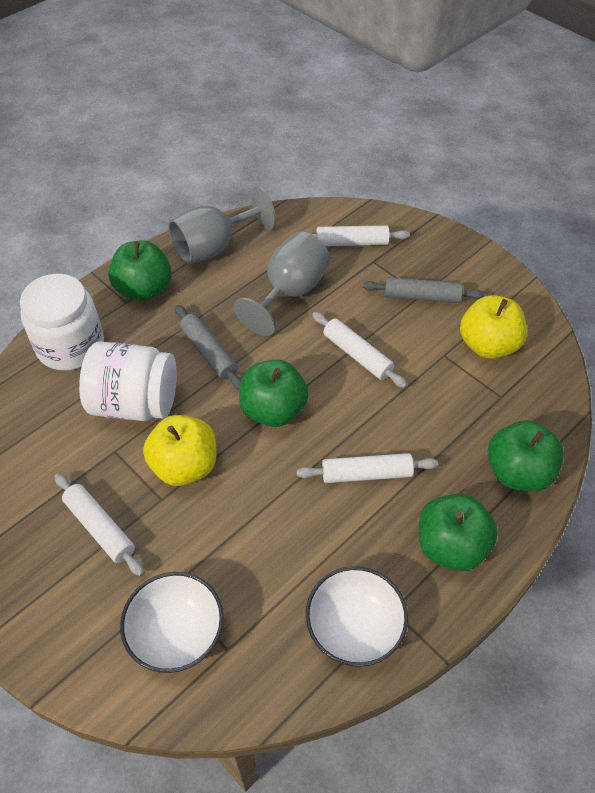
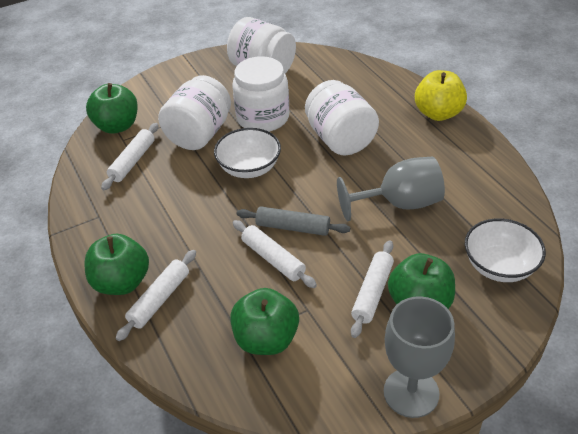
grey rolling pin: [175,305,242,390] [363,277,484,303] = 2 -> [237,206,350,236] = 1
white jar: [20,274,104,371] [79,341,177,421] = 2 -> [158,75,231,150] [227,17,296,73] [232,56,289,132] [305,80,379,155] = 4
yellow apple: [143,415,216,486] [460,295,527,359] = 2 -> [415,70,467,121] = 1

